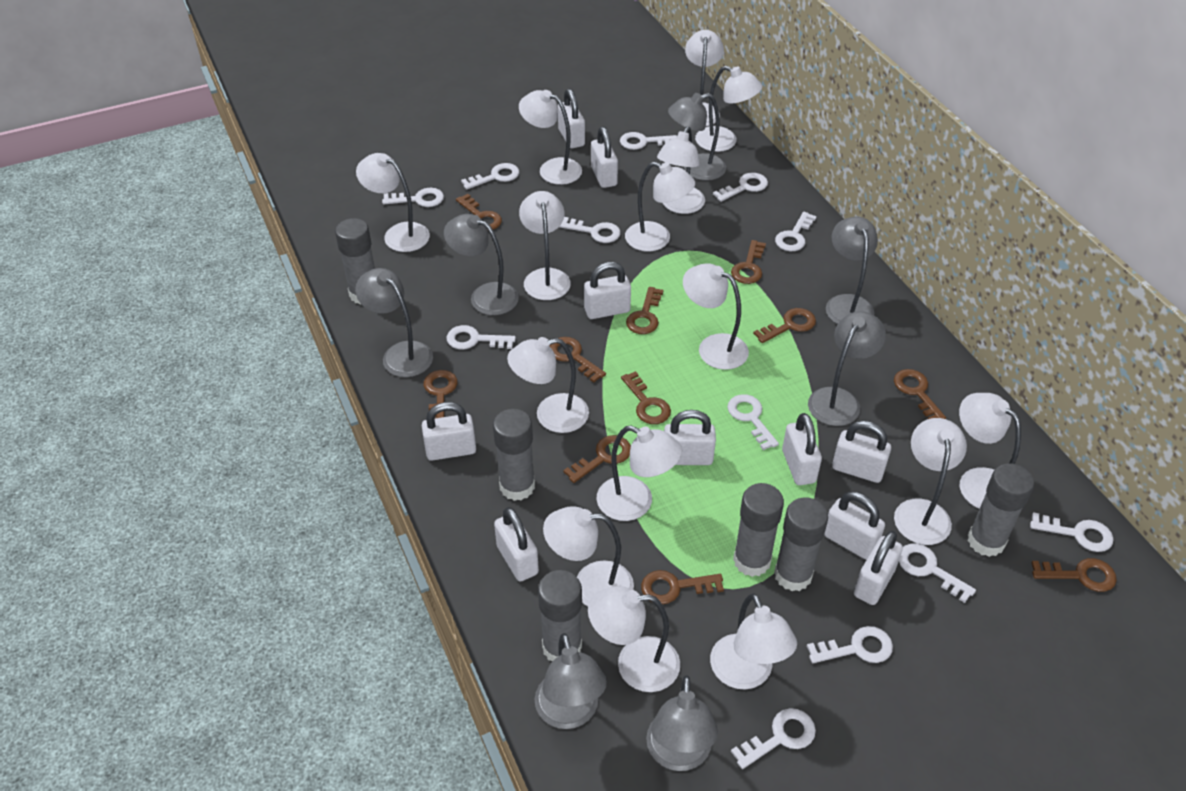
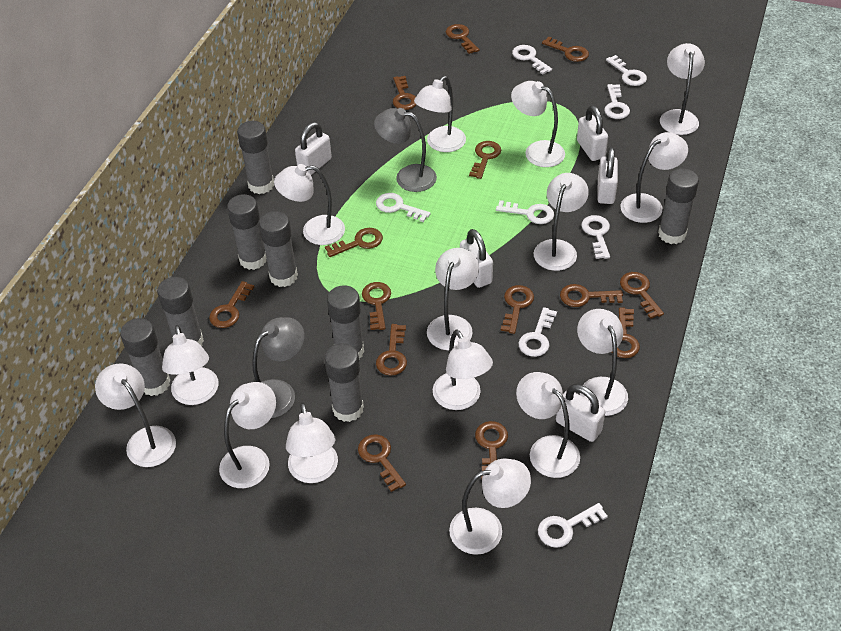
brown key: [424,370,458,418] [456,194,502,230] [550,337,606,383] [563,435,631,483] [621,371,671,424] [626,287,664,334] [641,570,724,604] [731,240,766,284] [753,308,816,343] [894,369,946,419] [1031,558,1117,592] = 11 -> [209,281,254,328] [325,228,383,257] [358,434,406,492] [362,282,391,330] [376,324,407,376] [393,76,416,110] [446,24,480,54] [469,141,501,179] [475,421,508,480] [501,285,534,334] [542,37,589,62] [560,284,623,307] [612,307,640,358] [620,272,664,319] = 14
grey glue stick: [335,218,375,305] [493,409,535,501] [538,570,582,661] [733,483,784,577] [774,497,828,591] [967,463,1034,557] = 6 -> [120,318,170,396] [157,277,204,346] [227,194,267,270] [237,121,274,194] [259,211,298,287] [324,343,364,422] [327,285,364,359] [658,168,699,244] = 8
grey lamp: [355,268,433,377] [444,214,519,315] [535,633,607,729] [646,675,718,771] [668,93,726,181] [808,311,886,426] [826,217,878,324] = 7 -> [252,317,304,418] [374,108,437,192] = 2
white key: [382,188,444,207] [446,325,516,350] [461,163,519,190] [559,217,621,243] [620,132,677,150] [713,173,768,202] [727,394,779,450] [731,708,816,769] [775,212,817,251] [807,626,893,663] [899,543,976,603] [1030,513,1114,552] = 12 -> [376,193,431,222] [496,200,554,224] [512,45,552,75] [518,307,557,357] [538,503,608,548] [581,215,610,259] [604,84,630,119] [606,55,647,86] = 8
white padlock: [422,402,476,461] [494,507,539,582] [558,89,585,148] [584,262,631,319] [591,127,618,188] [664,410,716,465] [782,413,822,485] [824,492,885,560] [832,421,891,483] [854,531,903,605] = 10 -> [295,122,332,175] [460,229,493,288] [556,384,605,442] [577,106,608,161] [597,147,618,204] = 5

